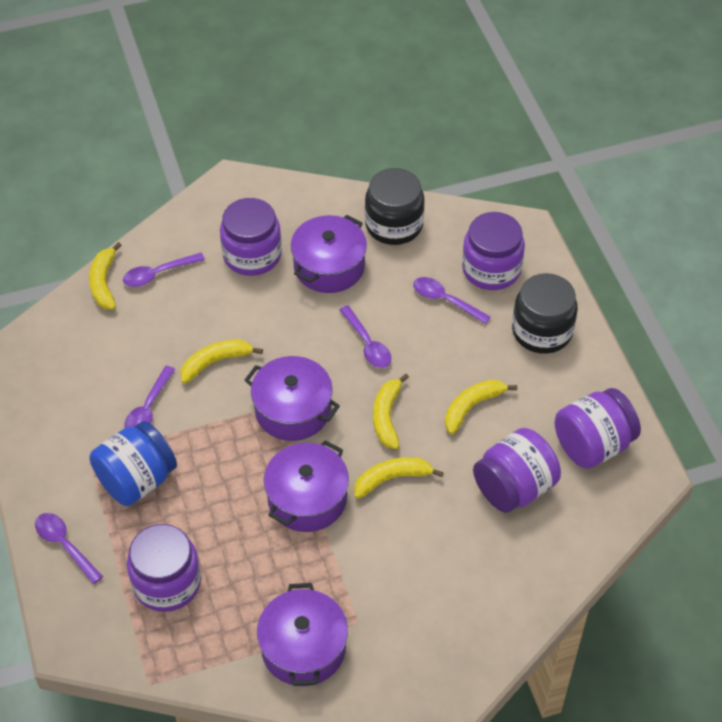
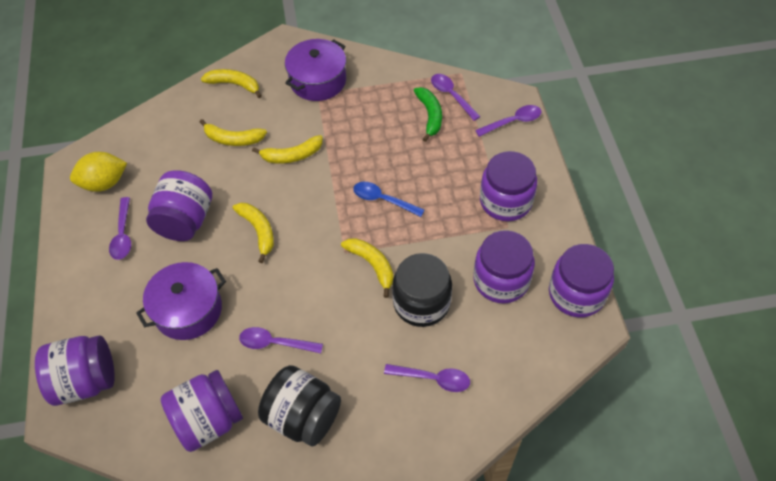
blue jar: [89,421,177,506] = 1 -> none = 0
blue spoon: none = 0 -> [353,182,424,217] = 1
green banana: none = 0 -> [414,87,442,142] = 1
purple jar: [127,524,201,612] [220,198,282,276] [462,212,525,290] [473,428,561,513] [555,388,641,469] = 5 -> [35,335,115,406] [146,170,212,241] [160,370,243,452] [473,230,535,303] [480,151,537,221] [549,244,614,318] = 6
purple pot: [245,356,340,441] [257,583,348,686] [264,440,349,532] [291,215,367,293] = 4 -> [136,262,226,340] [285,39,346,101] = 2
yellow lemon: none = 0 -> [70,152,127,192] = 1

